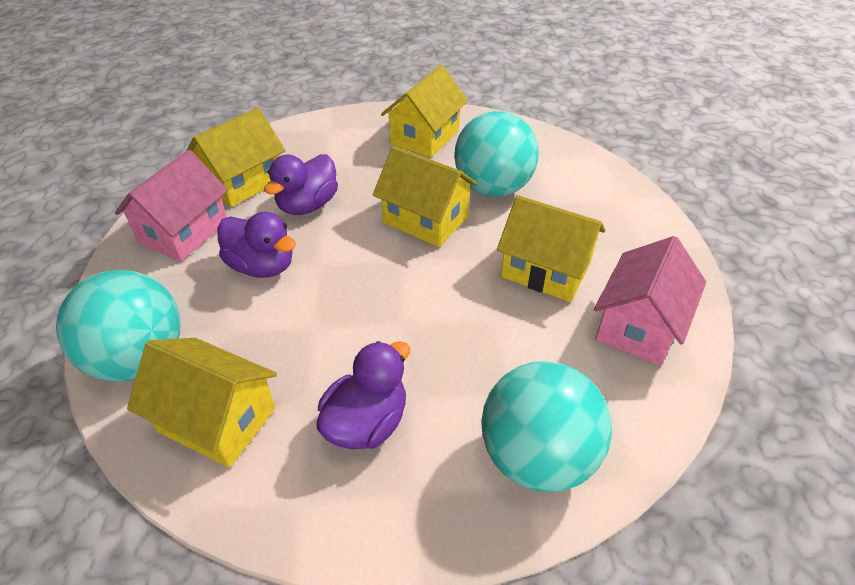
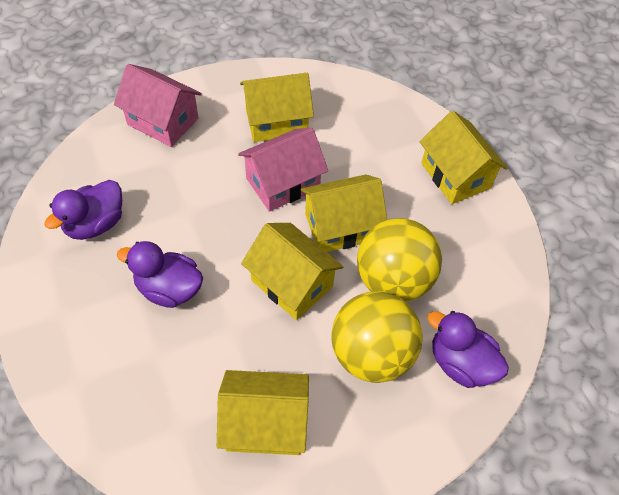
turquoise ball: [56,270,181,381] [454,111,539,197] [481,361,612,492] = 3 -> none = 0
yellow ball: none = 0 -> [331,291,422,383] [357,218,442,302] = 2

